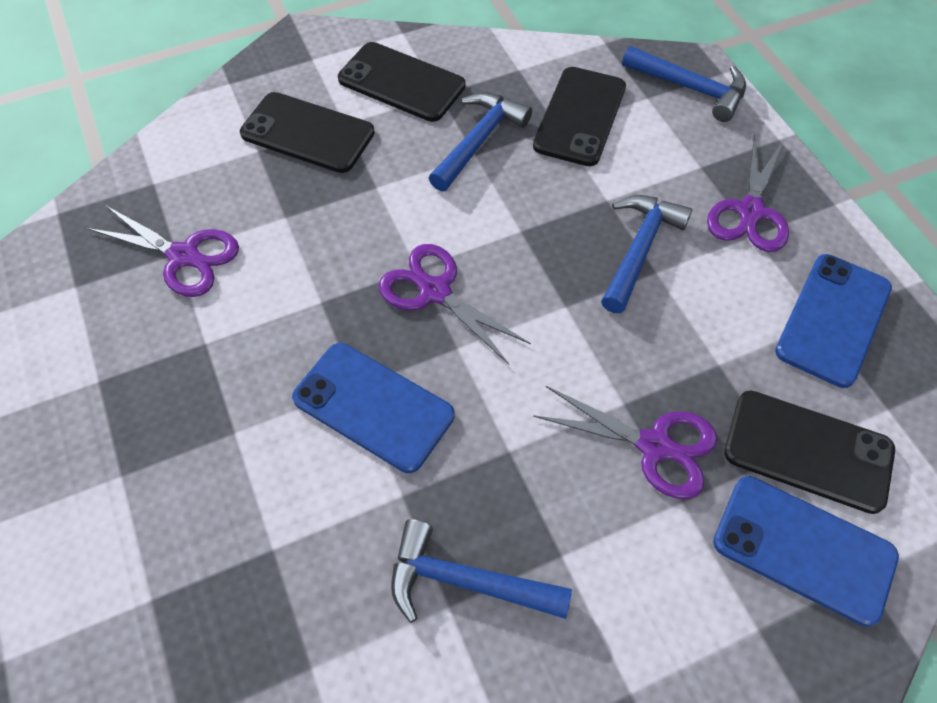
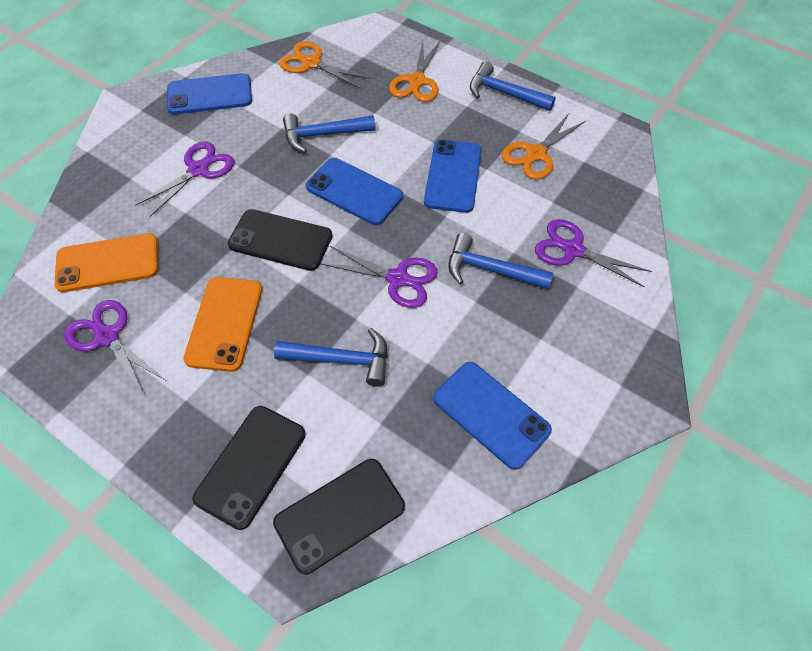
black phone: [240,92,375,173] [338,42,465,122] [533,67,626,166] [724,391,895,514] = 4 -> [193,406,306,530] [228,209,333,271] [273,459,405,574] = 3
blue phone: [292,343,455,473] [713,476,899,627] [775,254,892,388] = 3 -> [167,73,252,114] [306,158,403,225] [424,140,482,213] [433,362,552,470] = 4
orange phone: none = 0 -> [54,233,158,292] [183,277,262,372] = 2
orange scissors: none = 0 -> [279,41,370,88] [389,41,440,102] [502,114,585,180] = 3

